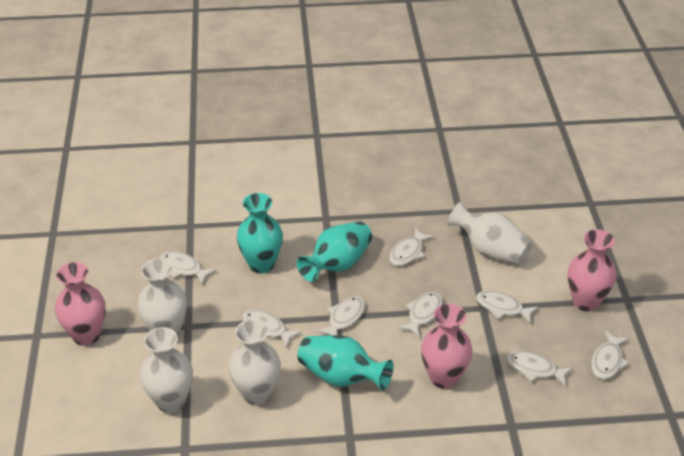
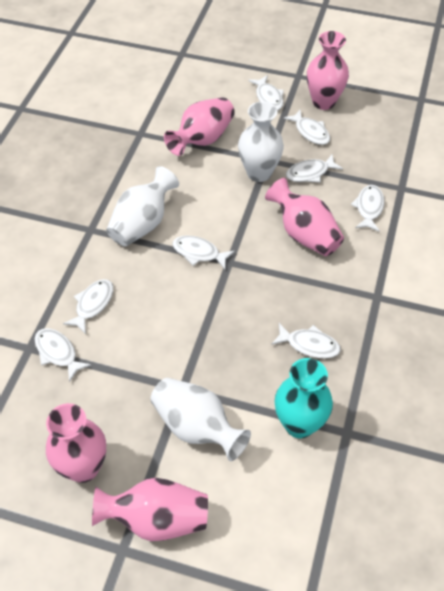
pink vase: [55,262,105,346] [421,304,473,389] [567,229,616,311] = 3 -> [46,403,106,483] [92,478,208,541] [164,97,235,156] [265,178,344,256] [307,31,349,110] = 5
turquoise vase: [237,193,283,274] [297,221,372,282] [297,335,393,391] = 3 -> [274,358,333,438] = 1
white vase: [137,259,187,336] [140,327,193,413] [228,319,281,405] [447,201,532,264] = 4 -> [106,166,179,246] [151,378,251,461] [238,101,284,182] = 3

